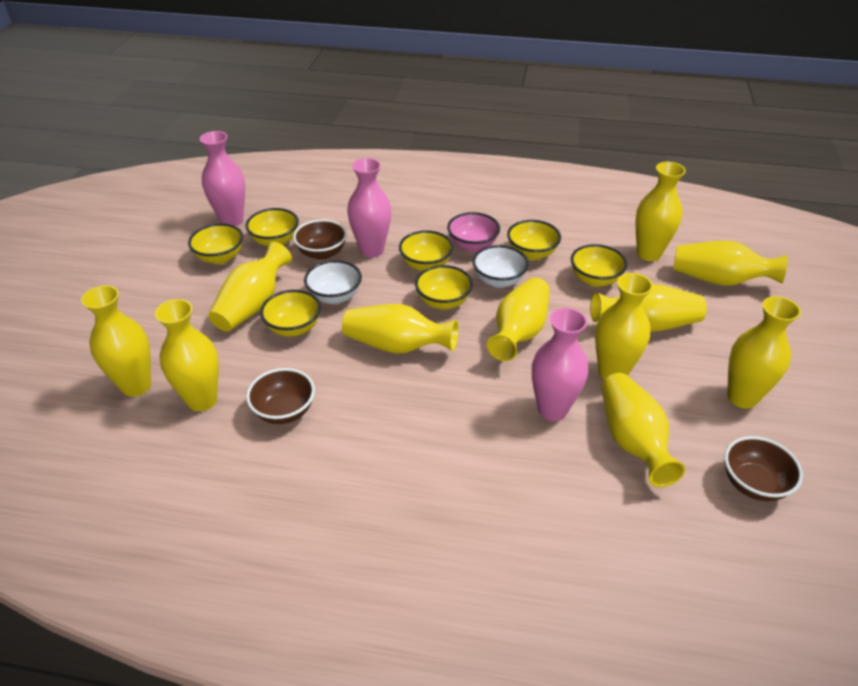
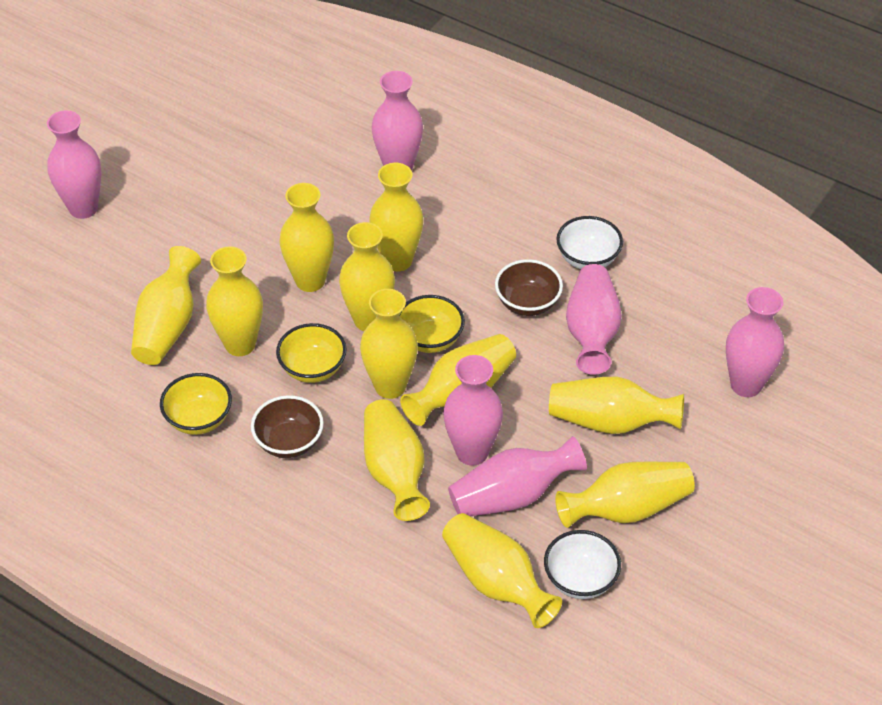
brown bowl: [246,368,315,424] [293,219,347,260] [724,436,803,501] = 3 -> [251,395,324,458] [495,259,563,316] = 2
pink bowl: [447,212,500,252] = 1 -> none = 0
pink vase: [200,131,245,226] [347,158,391,257] [532,308,588,421] = 3 -> [47,110,102,219] [372,71,423,170] [443,355,503,466] [448,436,587,516] [566,264,622,375] [726,287,784,397] = 6
yellow bowl: [188,223,243,264] [245,208,299,246] [260,290,321,337] [399,230,454,271] [415,265,473,310] [507,220,561,260] [571,244,627,287] = 7 -> [160,373,232,435] [276,323,347,383] [399,295,465,353] = 3

